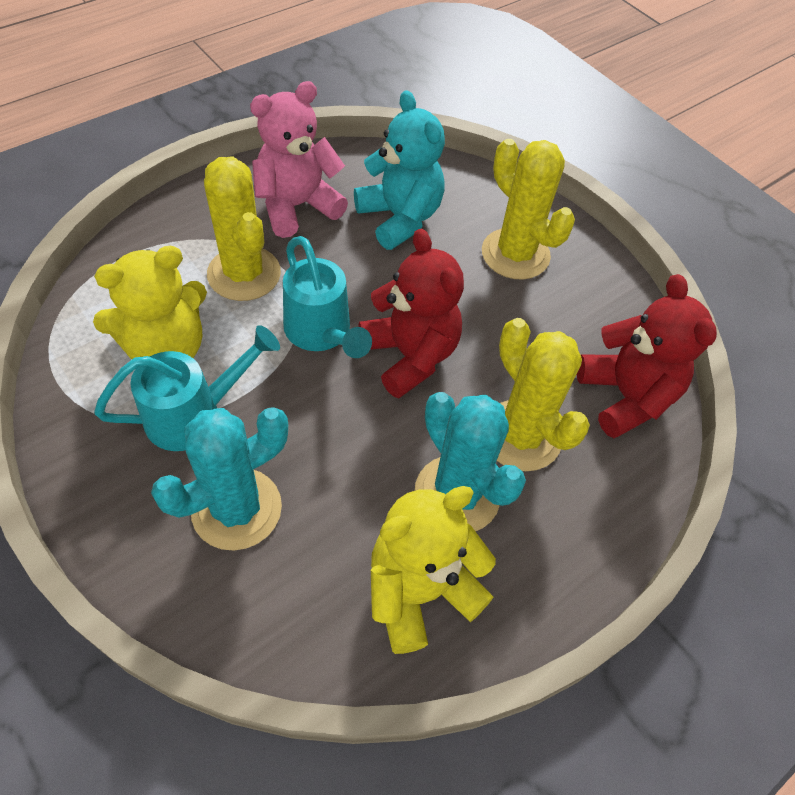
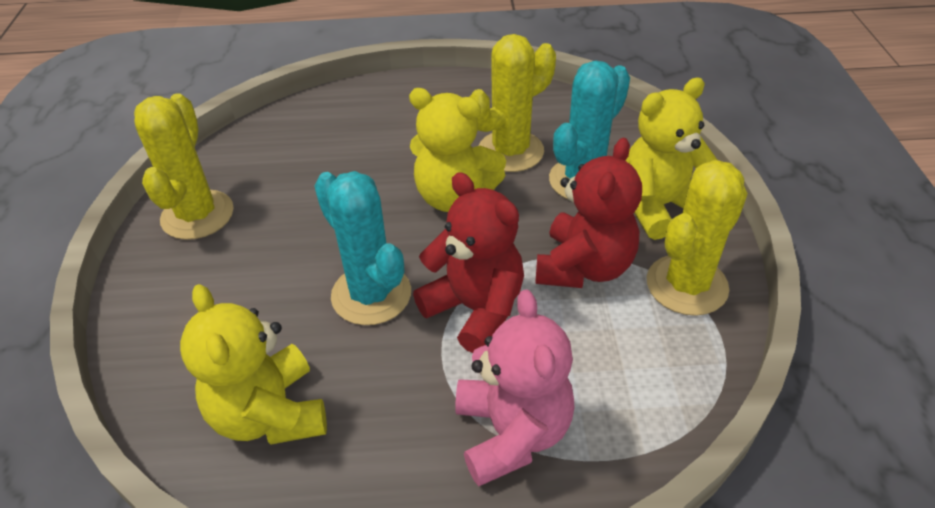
turquoise teddy bear: [354,90,445,250] = 1 -> none = 0
turquoise watering can: [94,325,280,451] [283,236,372,358] = 2 -> none = 0
yellow teddy bear: [93,246,207,359] [371,486,496,654] = 2 -> [180,284,327,445] [409,88,506,212] [625,78,717,240] = 3

